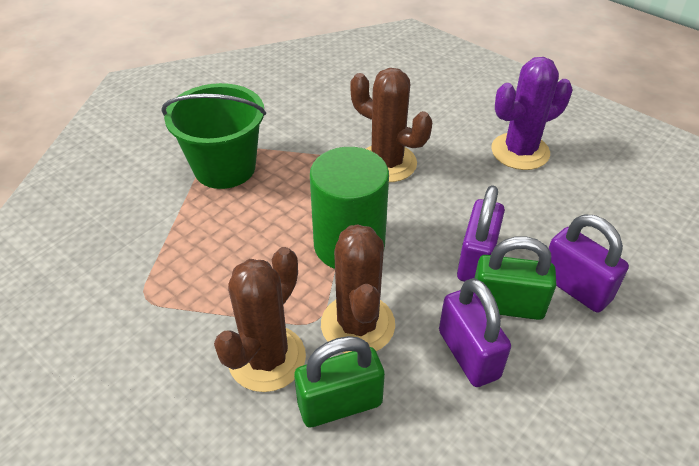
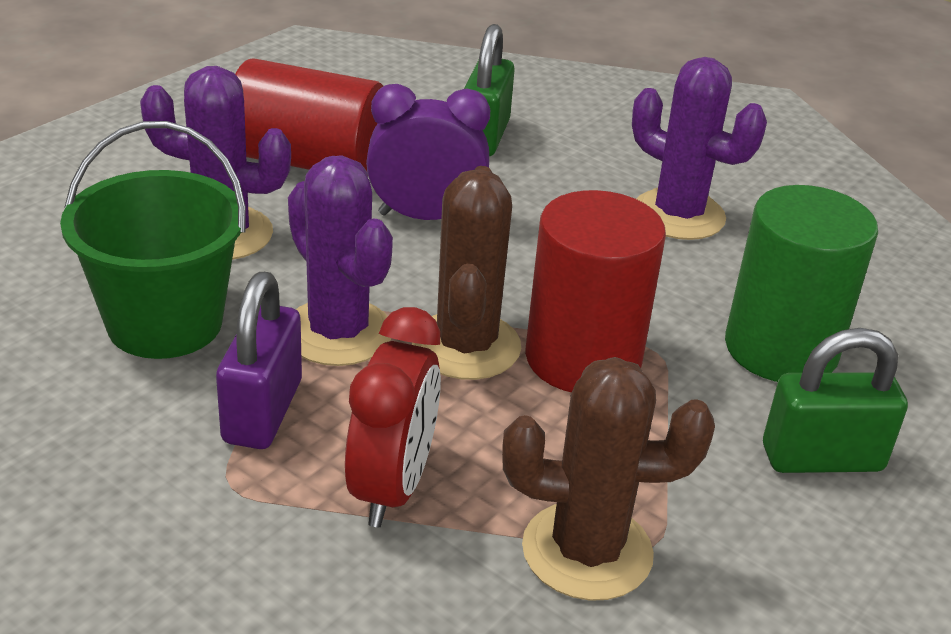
brown cactus: [214,247,306,392] [321,224,395,353] [350,68,432,182] = 3 -> [412,166,521,380] [502,357,715,601] = 2
purple cactus: [491,57,572,170] = 1 -> [140,66,291,260] [288,155,393,366] [632,57,767,240] = 3
purple clock: none = 0 -> [366,84,490,220] = 1
purple padlock: [439,278,511,387] [457,185,505,282] [548,214,629,313] = 3 -> [216,272,302,449] = 1
red clock: none = 0 -> [345,307,441,527] = 1
red cylinder: none = 0 -> [235,58,383,171] [525,190,666,392] = 2

